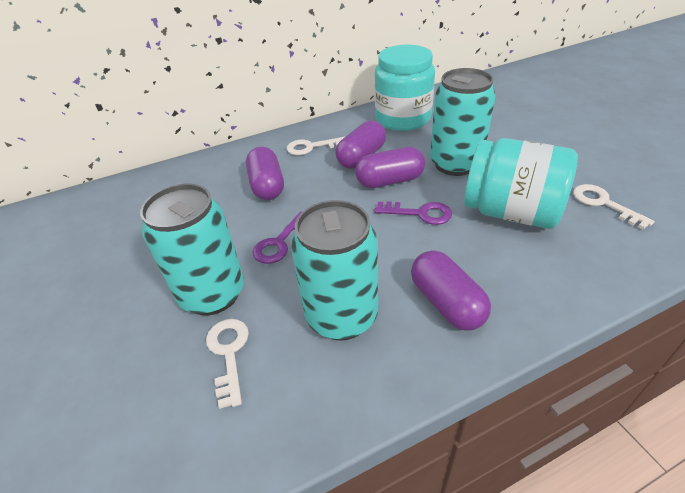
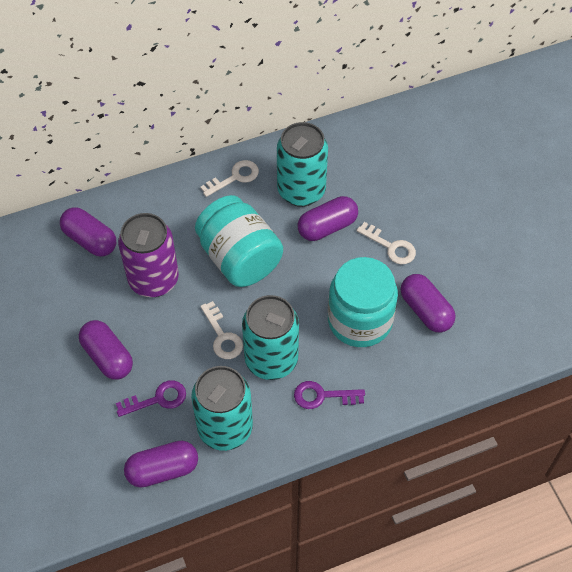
purple can: none = 0 -> [118,213,179,297] = 1
purple capsule: [246,147,284,200] [335,121,386,169] [355,147,425,188] [411,251,491,330] = 4 -> [60,207,116,257] [79,320,133,380] [124,440,198,488] [298,196,358,241] [401,274,455,332] = 5

